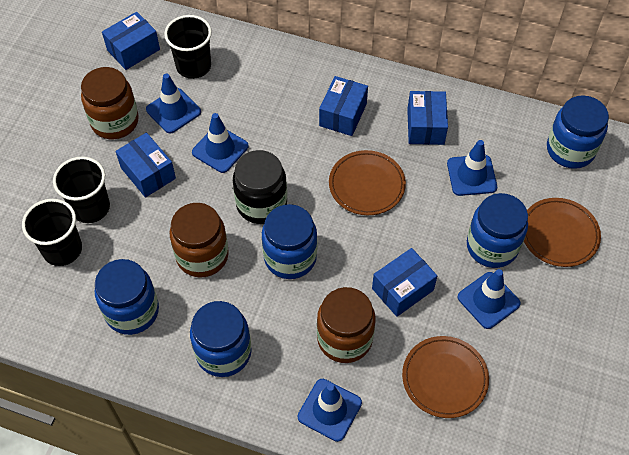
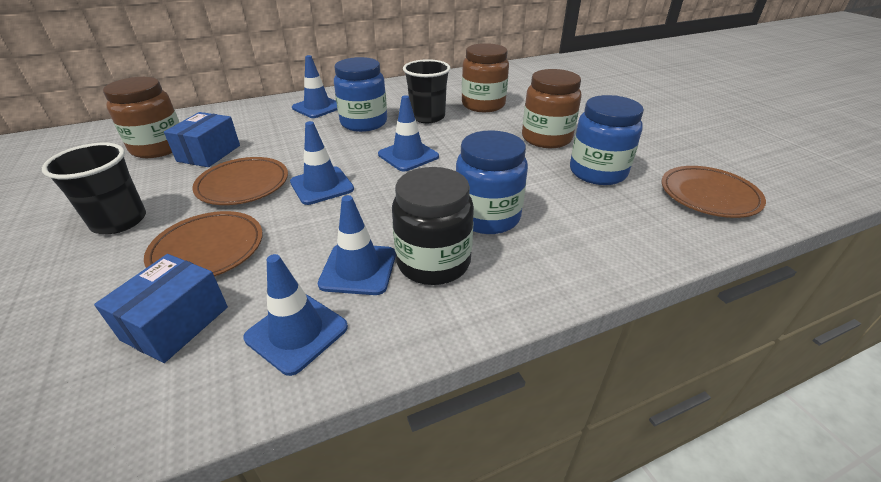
black cup: [22,199,82,266] [53,156,110,223] [164,15,212,79] = 3 -> [42,143,146,234] [403,59,450,123] = 2
blue box: [102,12,160,70] [116,133,176,198] [319,76,368,136] [372,248,437,317] [407,91,448,145] = 5 -> [94,254,228,363] [164,112,240,167] = 2
blue jar: [95,259,159,335] [190,301,252,377] [262,204,317,279] [467,193,528,268] [547,95,609,169] = 5 -> [334,57,387,132] [456,130,528,234] [570,95,644,185] = 3

